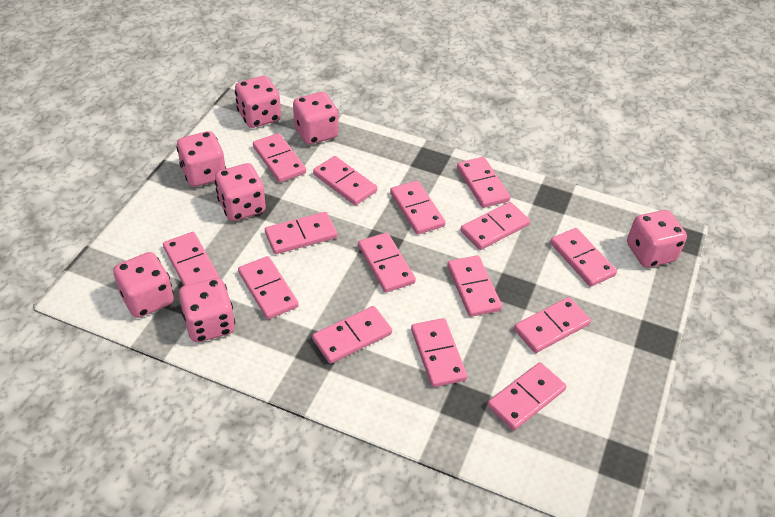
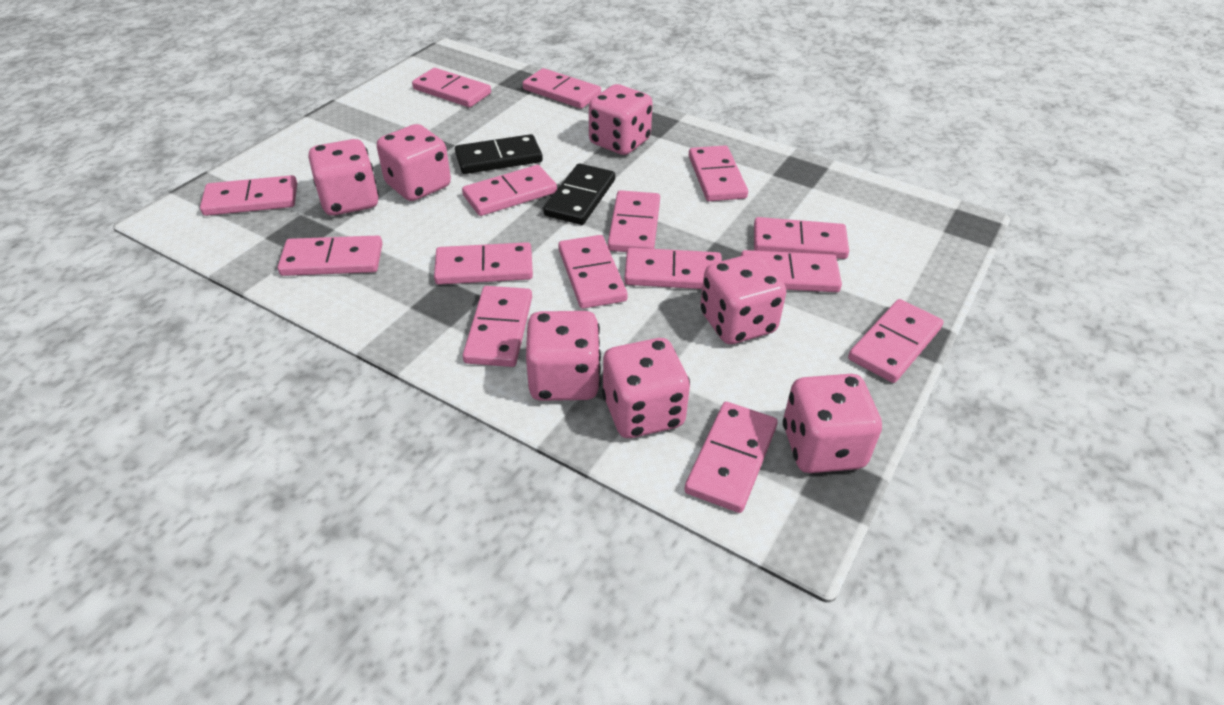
black domino: none = 0 -> [455,134,543,174] [543,163,615,225] = 2

